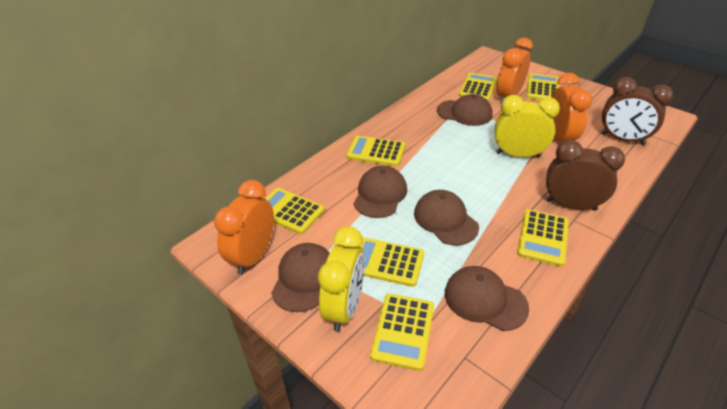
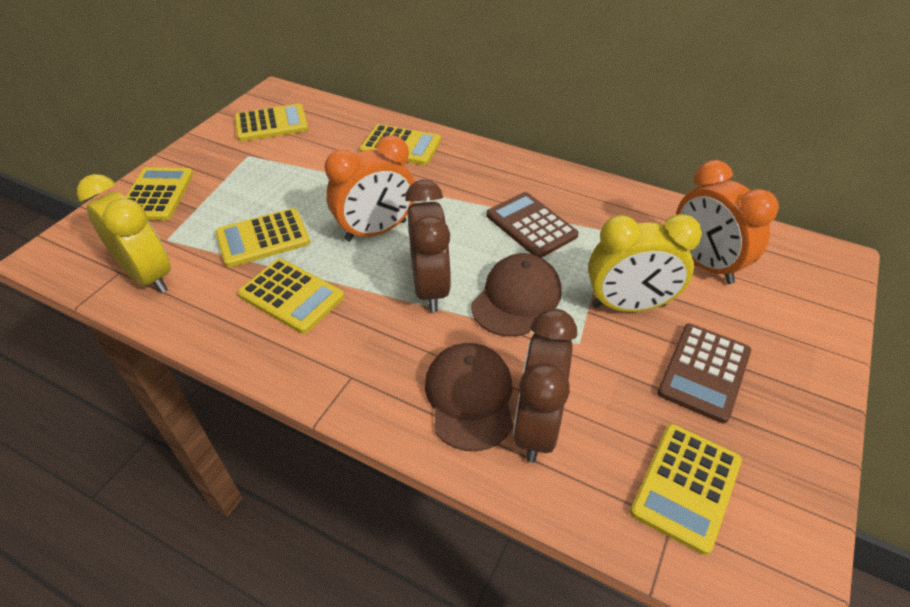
brown calculator: none = 0 -> [487,192,579,258] [657,323,751,423] = 2
brown cap: [271,243,330,312] [354,166,407,218] [414,190,479,245] [437,94,492,126] [445,266,529,331] = 5 -> [425,343,513,451] [471,253,561,337] = 2
orange clock: [214,180,274,275] [496,38,533,104] [551,73,592,142] = 3 -> [325,135,415,241] [676,160,779,284] = 2
yellow calculator: [265,188,325,234] [346,136,405,166] [361,237,424,287] [370,294,434,371] [459,73,497,101] [517,209,569,267] [526,73,560,100] = 7 -> [126,167,194,221] [215,208,310,267] [235,104,308,142] [238,258,344,334] [360,124,441,165] [630,424,742,555] = 6

